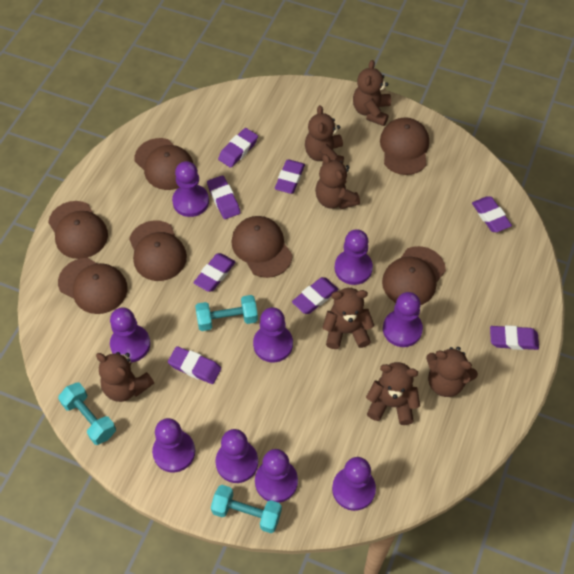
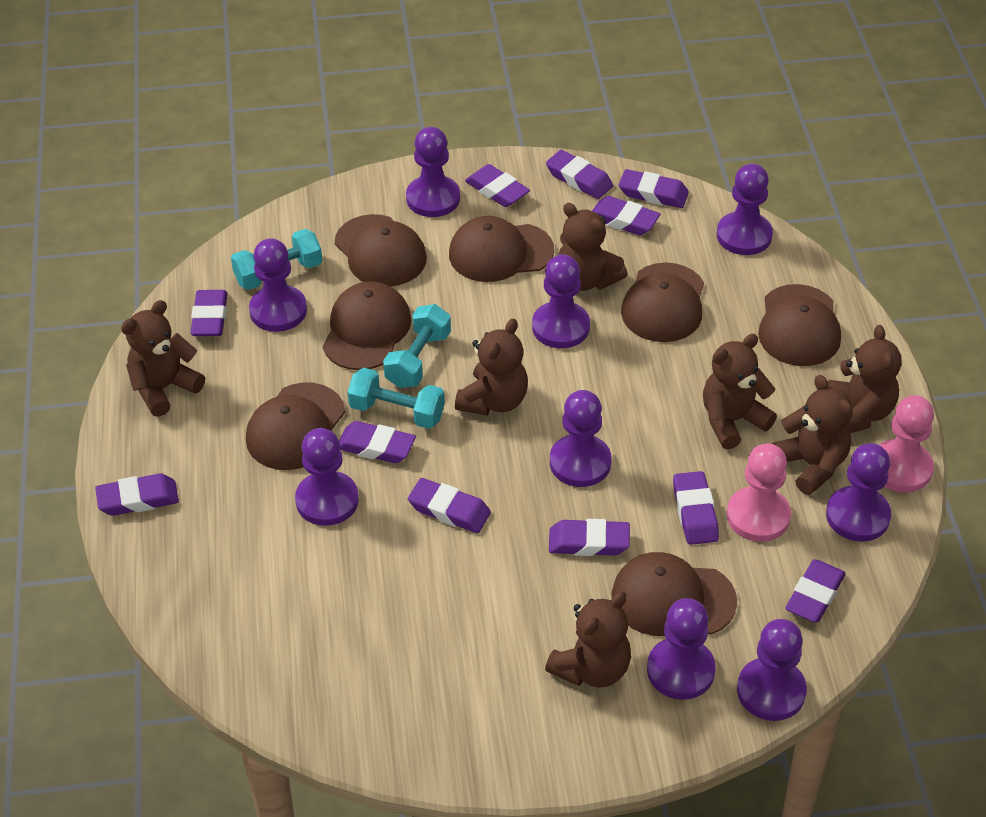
pink pawn: none = 0 -> [727,443,791,542] [879,395,934,493] = 2
purple eraser: [168,346,221,384] [193,253,236,292] [207,175,240,219] [218,128,258,168] [275,160,305,194] [292,277,338,314] [472,196,512,232] [490,325,539,350] = 8 -> [95,473,179,516] [191,290,227,336] [339,421,416,463] [408,478,491,533] [465,164,530,207] [546,150,613,199] [549,519,630,556] [592,196,661,235] [619,169,689,208] [673,471,719,545] [785,559,846,622] = 11

